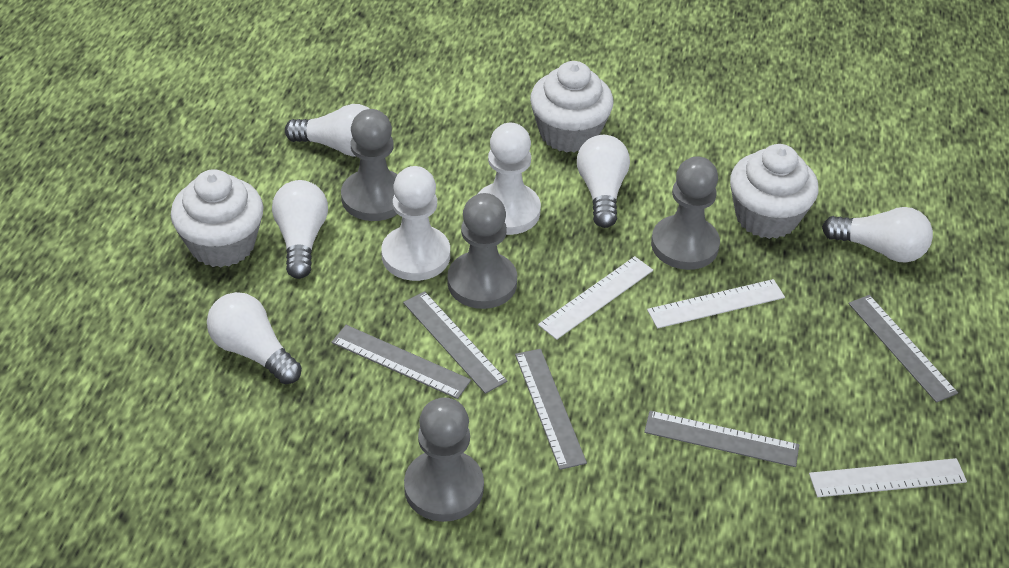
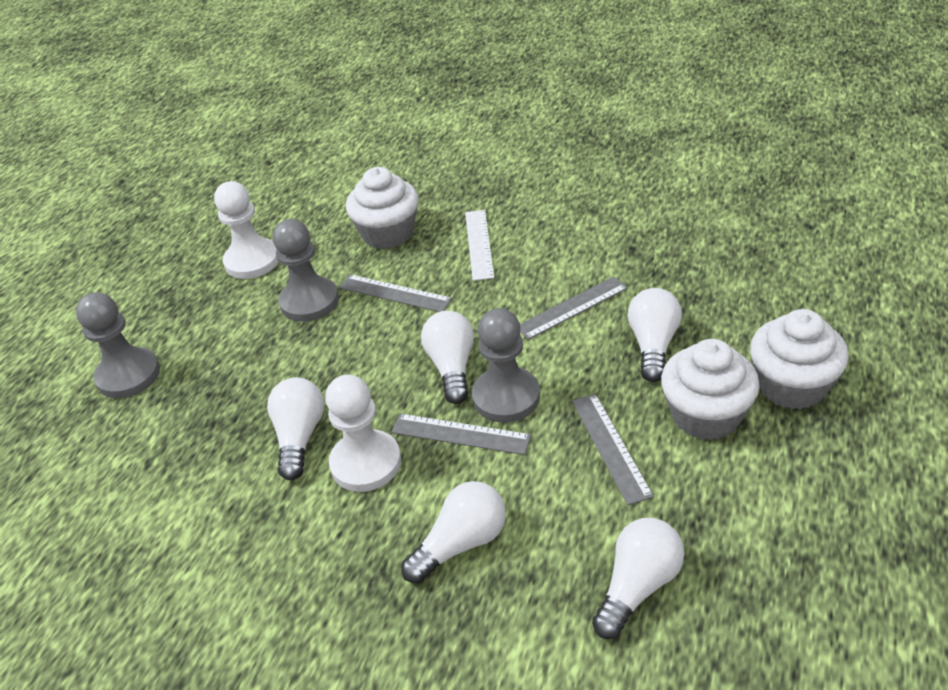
grey pawn: [341,109,398,221] [404,397,484,522] [447,193,517,309] [651,157,720,270] = 4 -> [76,292,160,398] [273,219,339,322] [472,308,540,422] = 3
grey ruler: [331,325,471,399] [403,291,507,394] [515,349,587,470] [644,411,799,467] [848,295,958,403] = 5 -> [339,274,452,312] [392,413,531,455] [520,277,628,340] [572,394,654,505] = 4
white ruler: [538,256,653,340] [647,279,785,329] [809,458,967,497] = 3 -> [465,210,494,281] = 1

